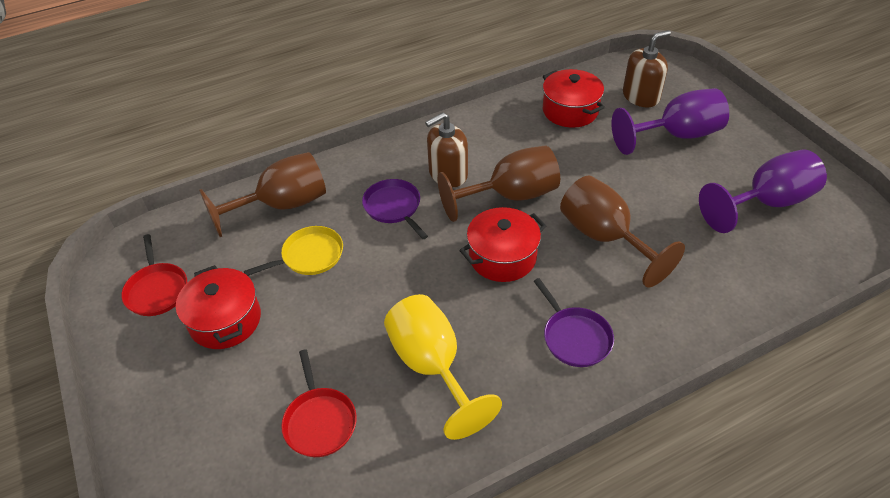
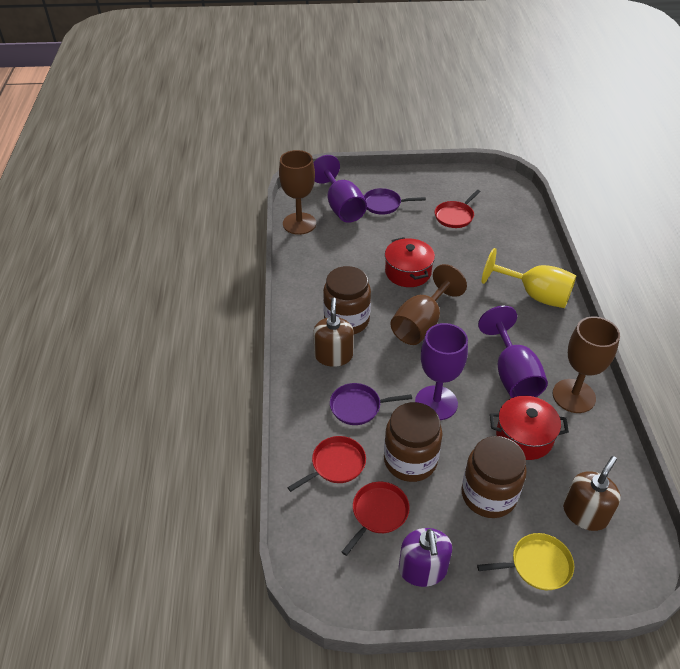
brown jar: none = 0 -> [323,266,371,334] [384,402,443,482] [462,436,527,518] = 3
purple goblet: [611,88,729,155] [699,149,827,233] = 2 -> [313,155,367,223] [415,323,468,420] [478,306,548,398] = 3
purple soap dispenser: none = 0 -> [399,528,452,587] = 1
red pan: [121,234,187,316] [281,350,357,457] = 2 -> [287,436,366,492] [342,482,410,556] [435,190,481,228] = 3
red pot: [176,265,261,349] [459,207,546,282] [543,69,605,128] = 3 -> [385,237,435,287] [490,396,569,460] = 2

